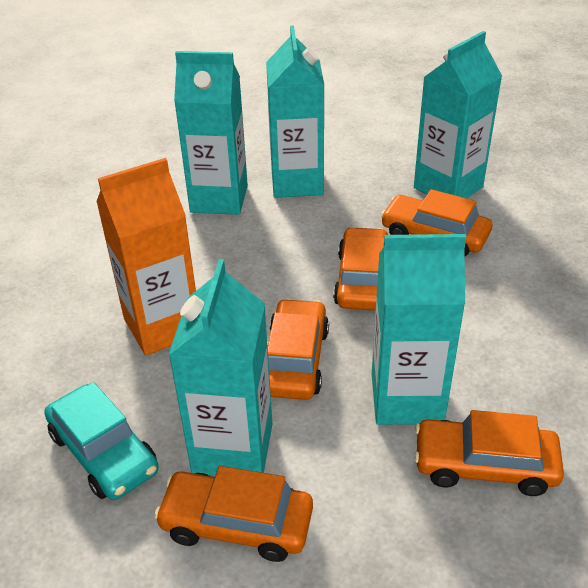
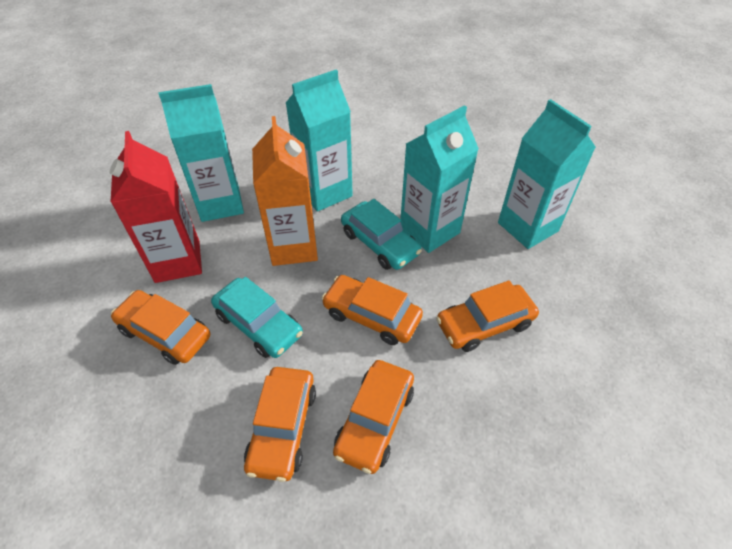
red carton: none = 0 -> [110,131,202,283] = 1
turquoise car: [44,382,159,500] = 1 -> [211,277,303,358] [341,199,422,270] = 2
turquoise carton: [168,259,273,476] [174,51,248,215] [266,25,324,198] [372,234,466,425] [414,31,502,199] = 5 -> [158,84,244,222] [286,69,353,212] [400,105,479,253] [498,99,596,249] = 4

